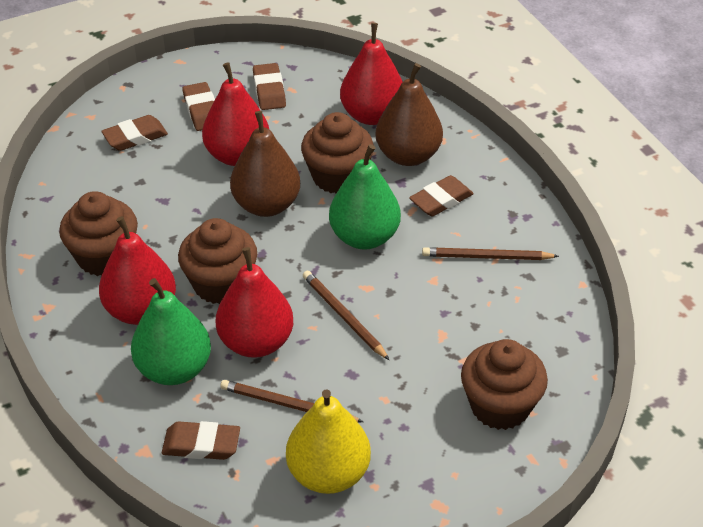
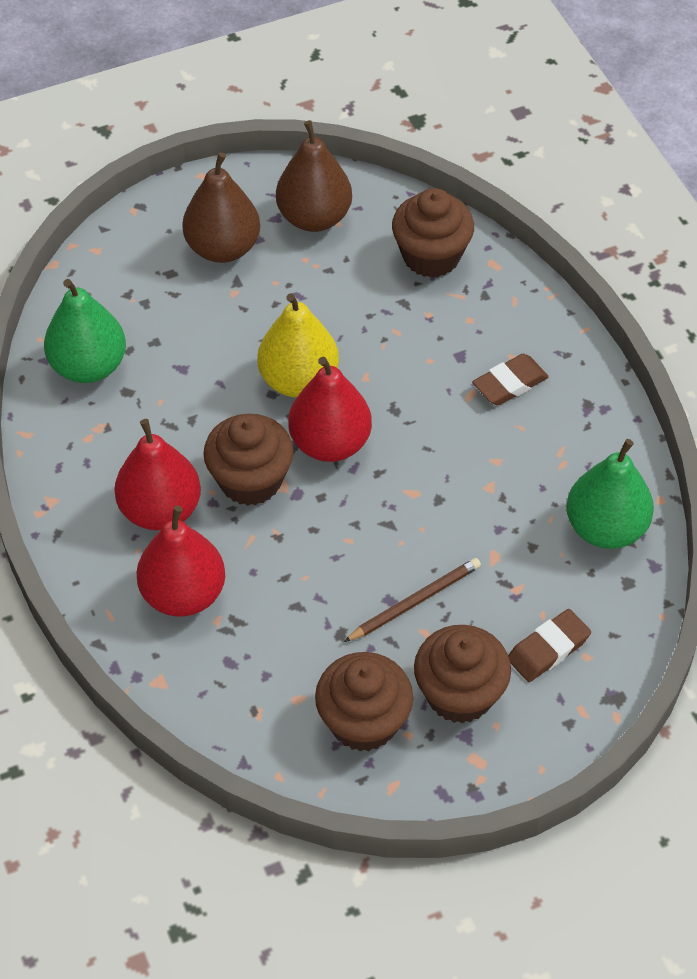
brown eraser: [101,115,168,151] [162,421,240,460] [182,82,215,131] [253,63,286,110] [409,175,474,216] = 5 -> [472,354,549,405] [508,609,591,682] = 2
brown pencil: [220,380,363,423] [303,271,389,360] [422,247,559,260] = 3 -> [344,558,481,642] = 1
red pear: [99,216,176,325] [202,62,269,166] [216,247,293,358] [340,23,403,125] = 4 -> [114,419,201,530] [137,506,225,616] [288,357,372,462] = 3

